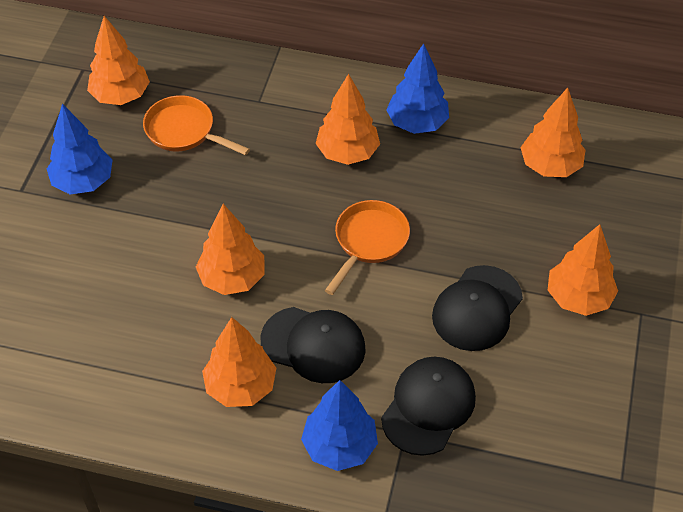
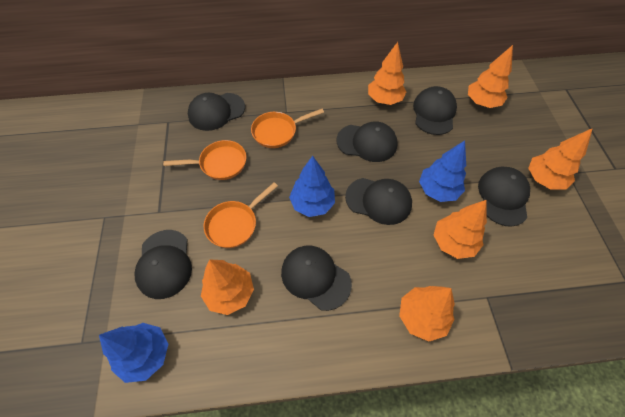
black cap: [261,307,366,383] [381,357,476,456] [432,265,523,351] = 3 -> [135,230,192,299] [188,93,245,131] [281,246,352,311] [337,121,398,162] [345,178,412,225] [413,86,457,135] [478,167,530,227] = 7
orange pan: [143,95,250,155] [325,200,410,295] = 2 -> [163,140,246,180] [204,182,278,248] [251,109,324,148] = 3

